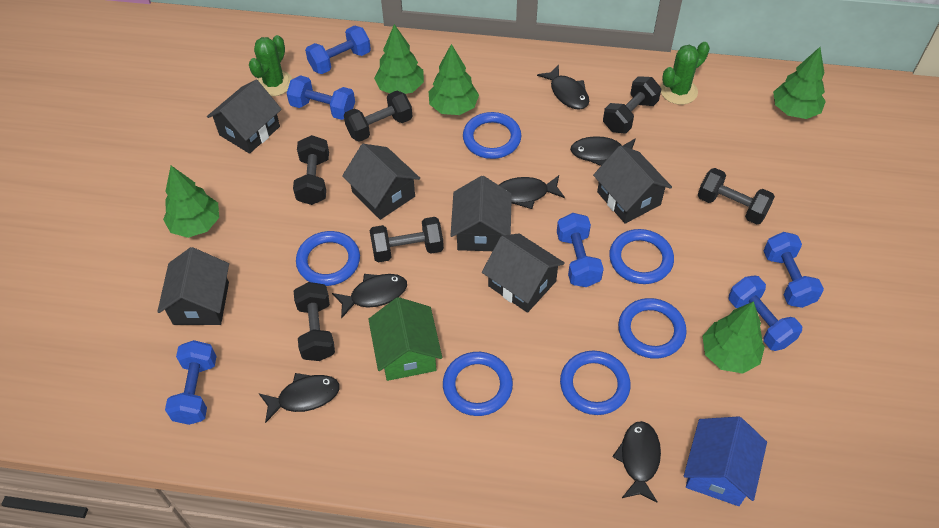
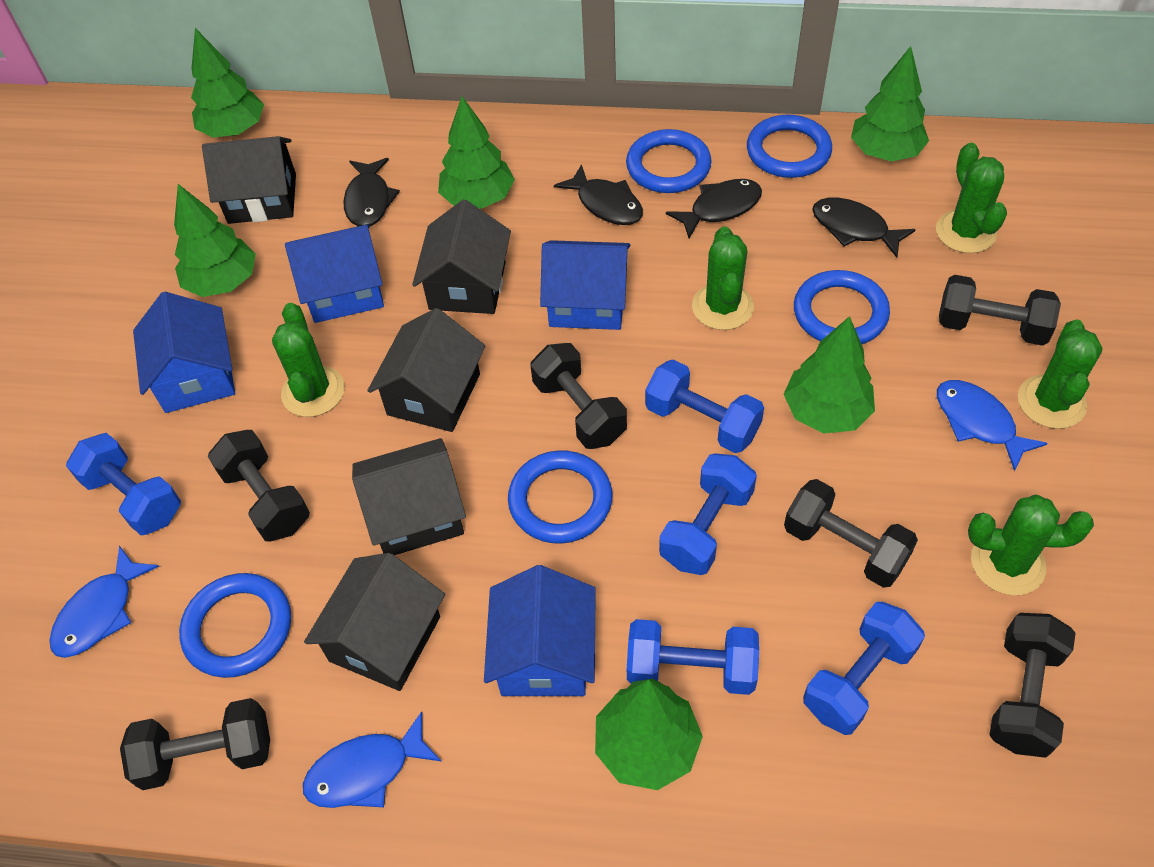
black fish: [259,373,340,423] [332,274,407,319] [499,175,565,209] [537,64,589,110] [570,136,636,166] [612,421,661,502] = 6 -> [343,158,400,226] [554,164,643,225] [666,179,762,238] [812,198,916,258] = 4
black house: [157,247,229,325] [207,80,282,154] [342,144,420,220] [450,176,512,251] [482,233,565,313] [593,146,672,224] = 6 -> [202,136,296,224] [304,553,445,691] [352,438,466,555] [367,308,486,432] [412,200,511,314] = 5
blue dumbbell: [165,340,216,425] [287,75,355,120] [305,25,371,74] [557,213,604,287] [729,275,802,351] [764,232,824,308] = 6 -> [66,433,181,536] [627,619,759,695] [645,360,764,453] [659,453,757,575] [803,602,925,735] = 5
blue fish: none = 0 -> [49,546,159,658] [303,711,442,808] [937,380,1047,472] = 3
blue house: [684,416,767,506] = 1 -> [133,292,235,413] [285,224,384,323] [484,565,596,696] [540,240,630,330] = 4
blue ring: [296,231,360,286] [443,352,513,416] [463,112,521,159] [560,351,631,415] [609,229,674,284] [618,298,687,359] = 6 -> [179,573,291,678] [508,450,613,544] [626,129,712,193] [747,115,832,178] [794,270,890,344] = 5
green cactus: [249,35,292,96] [661,42,710,105] = 2 -> [272,303,345,417] [692,226,754,330] [936,143,1007,253] [968,495,1094,595] [1018,319,1103,429] = 5
green house: [368,297,442,381] = 1 -> none = 0
green tree: [163,166,219,238] [374,24,424,94] [429,44,479,115] [703,301,765,374] [773,47,826,119] = 5 -> [174,184,256,297] [191,28,264,138] [438,97,515,209] [595,679,703,790] [784,316,875,434] [851,46,929,162] = 6

